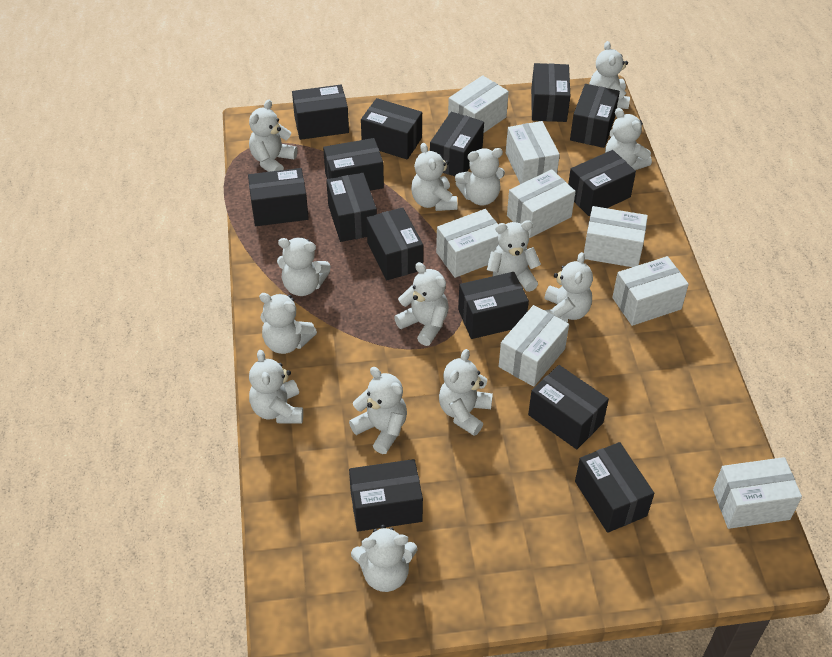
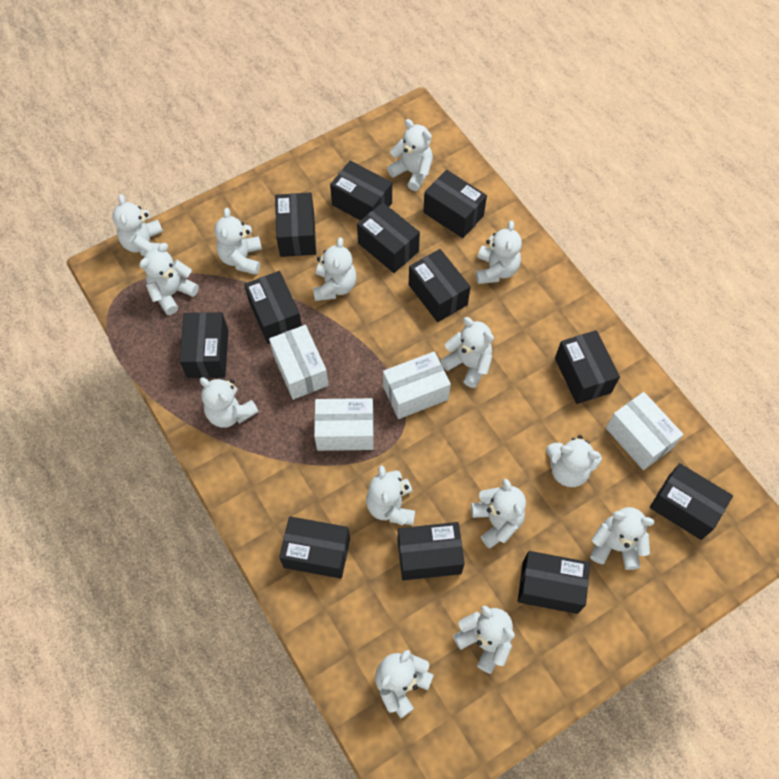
black box: [248,168,309,226] [292,85,349,140] [323,138,384,191] [326,173,377,242] [349,459,423,531] [361,98,422,159] [366,207,423,280] [430,112,484,176] [458,272,529,339] [528,365,609,449] [531,63,570,122] [568,150,636,216] [570,84,620,148] [575,442,654,533] = 14 -> [179,312,228,378] [244,271,302,344] [275,193,316,257] [279,516,350,579] [330,161,392,221] [357,202,420,273] [398,522,465,580] [409,249,471,322] [423,170,487,238] [518,551,590,614] [555,330,620,404] [650,463,733,540] = 12
white box: [436,209,499,278] [448,75,509,133] [499,305,569,387] [506,121,560,184] [507,169,576,238] [584,206,648,267] [612,256,689,326] [713,457,802,529] = 8 -> [269,325,328,400] [314,398,374,451] [383,352,451,419] [606,392,683,470] = 4

